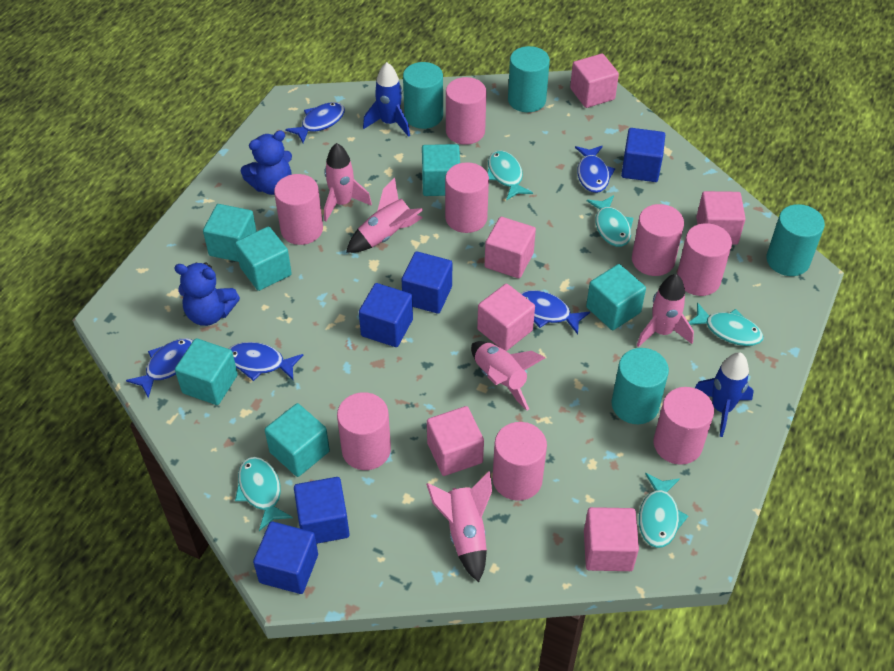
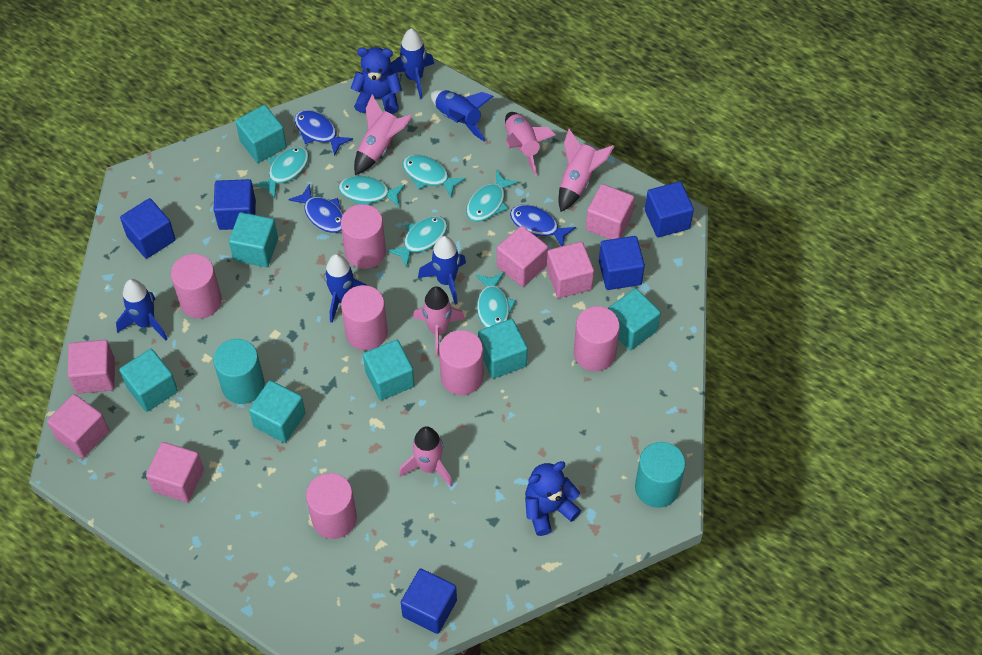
blue fish: [126,338,193,398] [229,342,303,381] [285,102,345,143] [520,290,590,334] [575,146,615,193] = 5 -> [288,184,343,233] [294,110,353,156] [510,205,576,246] = 3
blue rocket: [363,62,410,137] [695,352,754,437] = 2 -> [116,279,167,340] [324,254,368,323] [390,28,434,99] [418,236,466,305] [431,90,494,141] = 5
pink cylinder: [274,174,323,245] [337,392,391,470] [445,162,489,233] [446,77,487,145] [493,422,547,501] [632,204,684,276] [654,387,714,465] [677,223,732,296] = 8 -> [171,254,222,319] [306,473,357,539] [341,204,386,269] [341,285,388,350] [439,330,483,395] [574,306,620,371] = 6
turquoise cube: [175,338,238,405] [203,204,257,262] [235,227,292,291] [265,403,330,477] [422,144,460,196] [586,264,646,330] = 6 -> [119,349,178,412] [229,212,278,267] [235,105,287,163] [249,380,306,443] [363,340,414,400] [478,319,528,379] [608,288,661,350] = 7
turquoise cylinder: [403,62,443,129] [508,46,550,112] [612,348,669,424] [766,204,825,276] = 4 -> [213,339,265,404] [635,442,686,508] = 2
turquoise fish: [235,457,293,531] [487,150,533,201] [587,195,634,247] [639,473,688,548] [688,302,763,346] = 5 -> [253,146,309,198] [338,176,405,207] [387,216,447,268] [403,155,466,197] [466,170,519,222] [476,273,516,328] = 6

